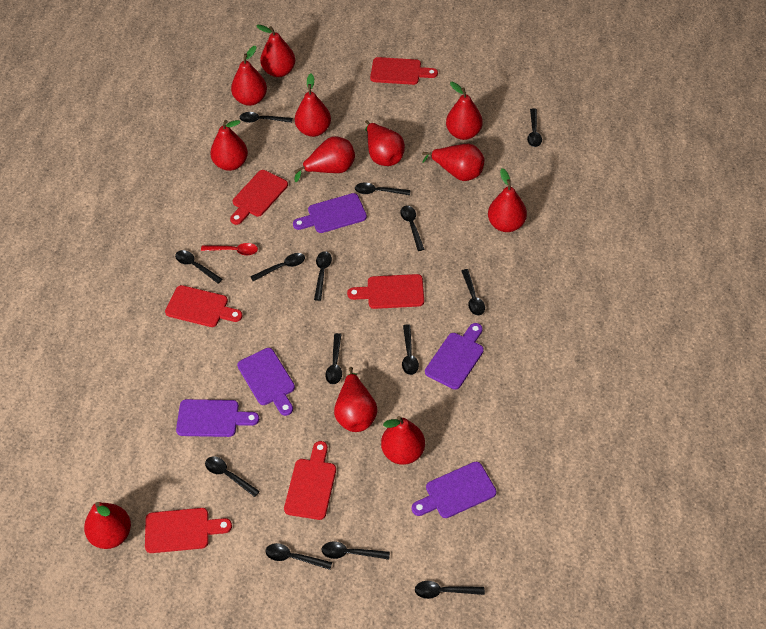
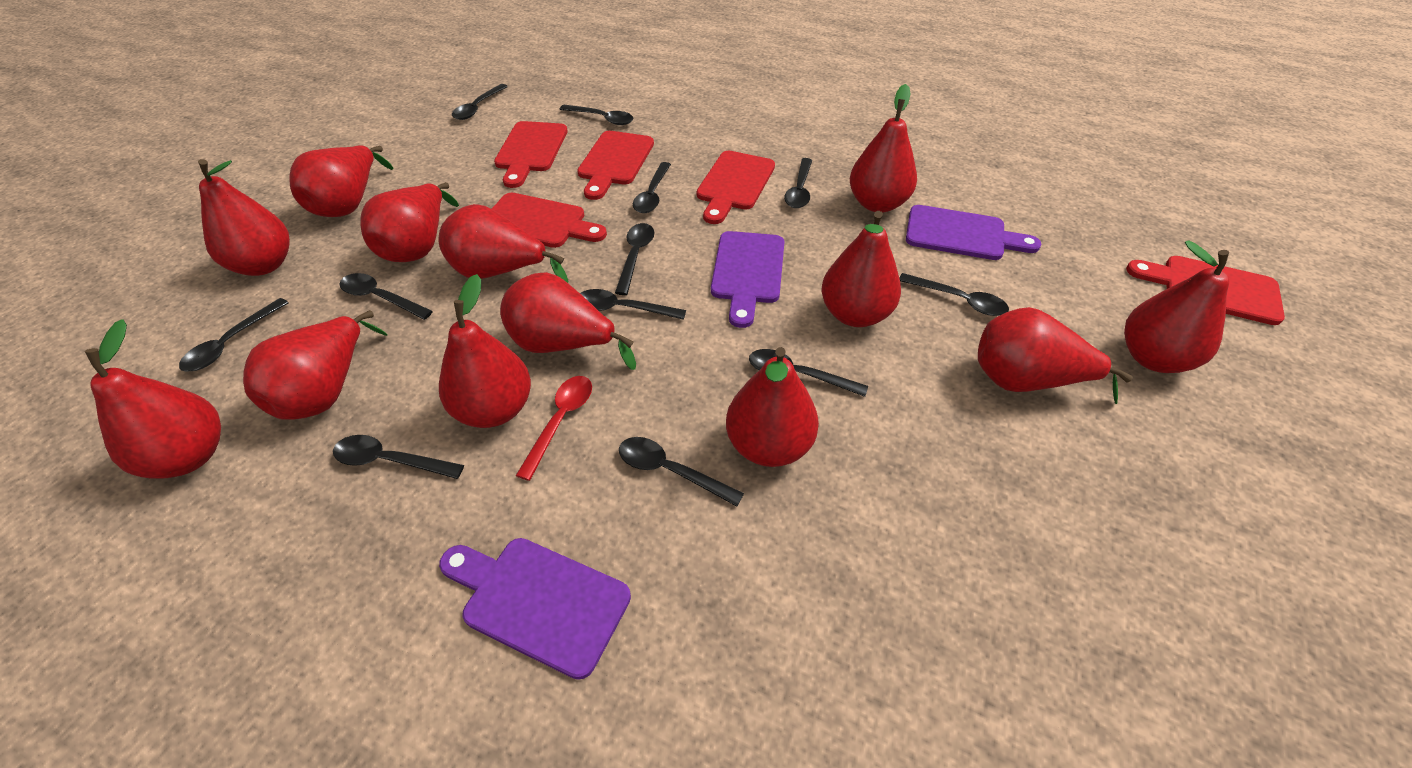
black spoon: [175,250,222,284] [205,456,260,497] [240,112,293,123] [250,253,305,281] [265,543,332,570] [314,251,332,301] [322,541,390,559] [325,333,342,384] [355,183,411,195] [400,205,424,251] [402,324,419,375] [415,581,485,599] [461,269,485,315] [527,108,542,147] = 14 -> [179,298,289,372] [333,435,464,479] [339,273,433,320] [452,84,508,120] [560,105,634,125] [580,289,686,320] [615,223,654,295] [619,437,744,507] [633,162,671,213] [749,349,868,397] [784,158,812,208] [899,273,1009,316] = 12
purple cutting board: [176,399,259,437] [237,348,295,416] [293,193,367,233] [411,462,496,518] [425,323,484,390] = 5 -> [439,538,631,680] [711,231,785,328] [906,205,1041,260] = 3
red cutting board: [145,508,232,553] [165,285,243,327] [230,170,288,225] [284,441,336,520] [347,274,424,309] [370,57,438,85] = 6 -> [492,193,607,248] [494,121,568,188] [577,131,654,200] [697,151,775,224] [1126,256,1285,325] = 5
red pear: [84,502,131,549] [210,120,248,171] [231,46,267,106] [256,25,295,77] [294,136,355,182] [295,74,331,137] [334,367,378,432] [365,120,405,166] [381,416,425,465] [422,144,484,181] [446,82,483,140] [488,168,527,232] = 12 -> [85,319,221,479] [198,159,290,276] [243,310,388,420] [289,145,393,217] [360,182,459,262] [439,204,568,283] [439,274,531,428] [500,272,636,370] [726,347,819,467] [822,211,901,327] [850,84,917,213] [978,307,1133,404] [1124,240,1229,373] = 13

